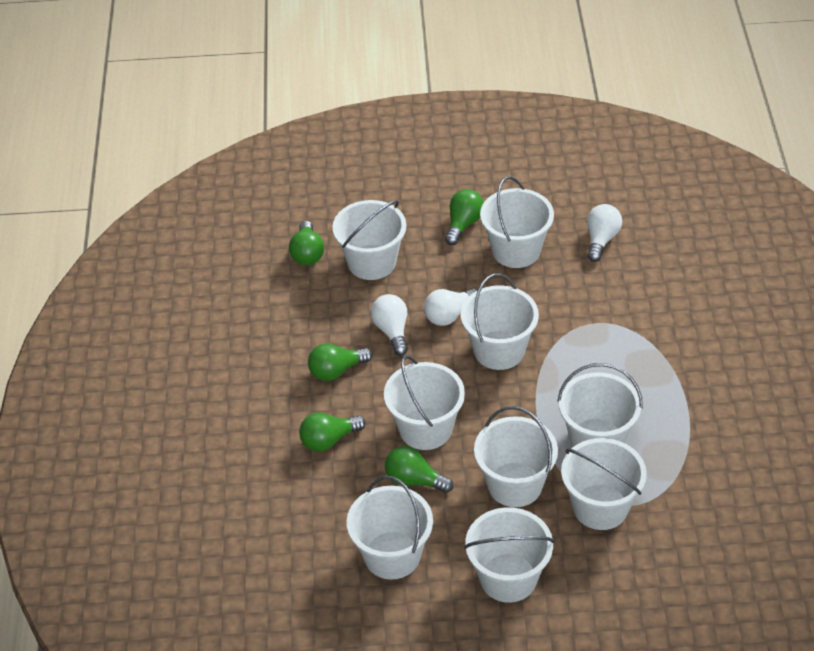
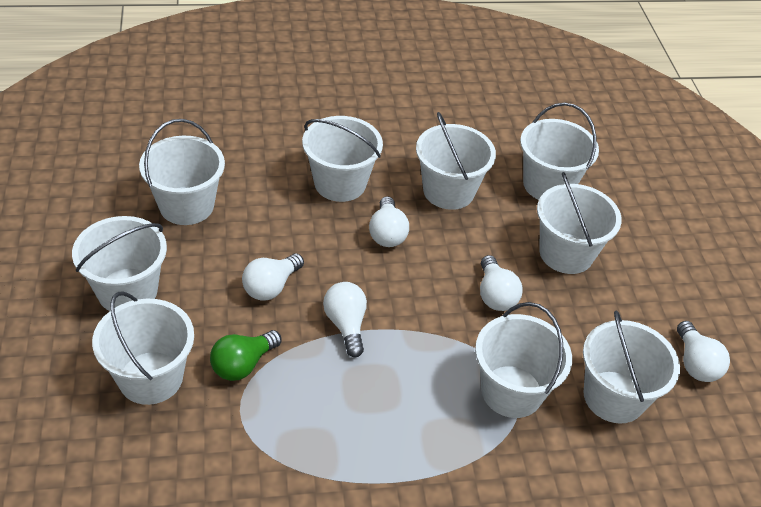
green light bulb: [289,221,324,265] [299,413,366,452] [308,343,372,381] [385,446,453,493] [445,189,484,245] = 5 -> [210,330,281,381] = 1
white light bulb: [371,294,408,356] [424,288,478,326] [587,204,622,262] = 3 -> [242,254,304,301] [323,282,367,357] [369,196,409,247] [480,255,523,311] [677,321,730,382] = 5

